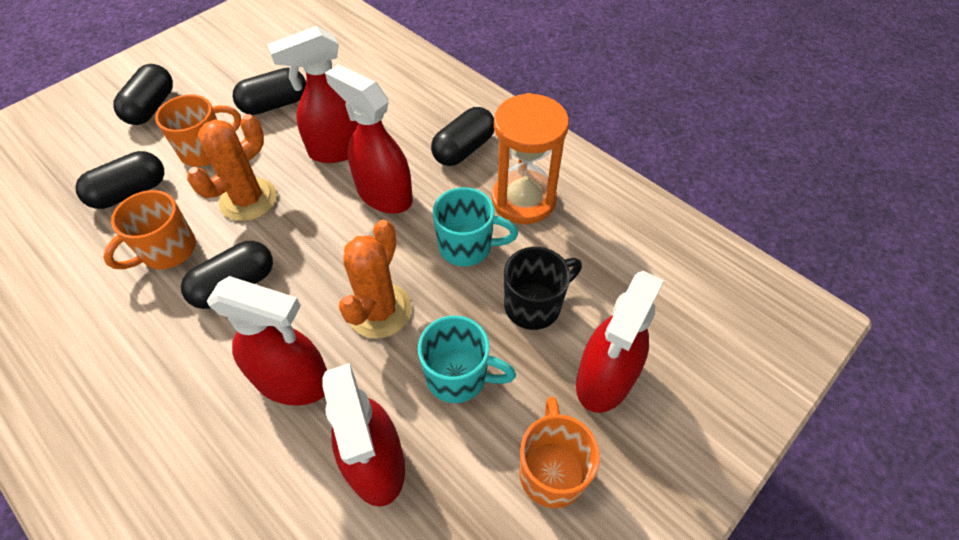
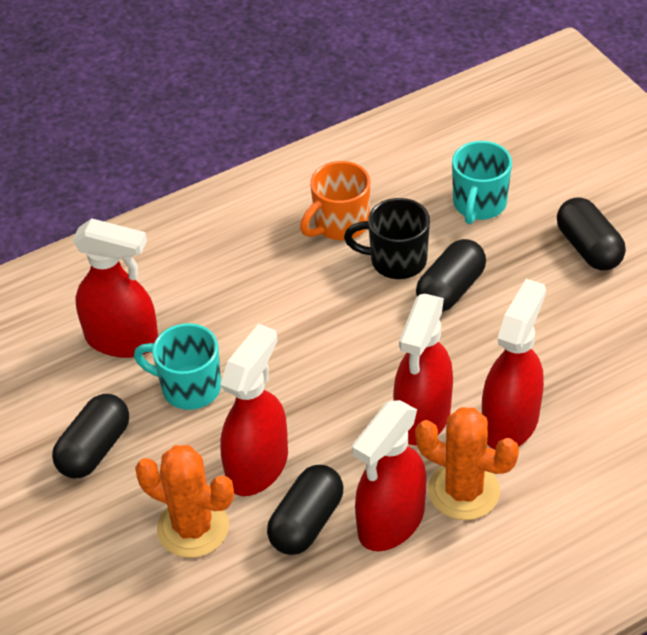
black capsule: [75,151,164,209] [113,64,173,125] [181,241,273,309] [233,68,306,115] [431,107,494,166] = 5 -> [52,394,129,478] [267,465,343,555] [416,239,486,312] [557,197,626,270] = 4
orange hourglass: [492,93,569,224] = 1 -> none = 0
orange mug: [103,190,196,269] [155,95,241,167] [519,397,600,508] = 3 -> [300,161,370,240] = 1

